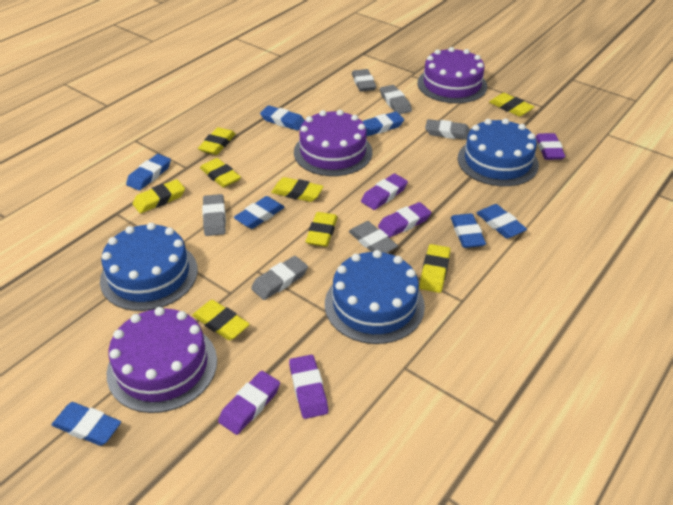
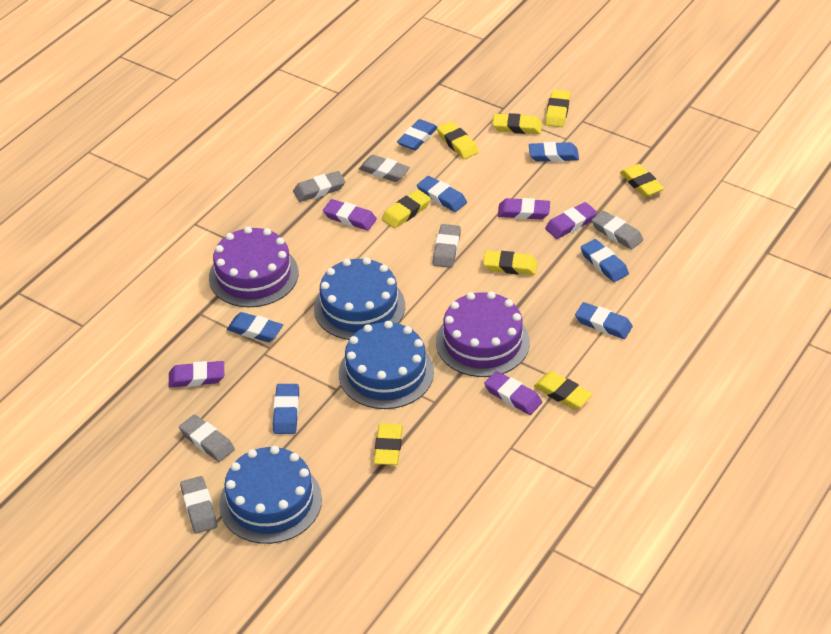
purple cake: [107,307,217,413] [294,110,372,176] [417,47,487,103] = 3 -> [209,226,298,307] [436,291,530,377] = 2

